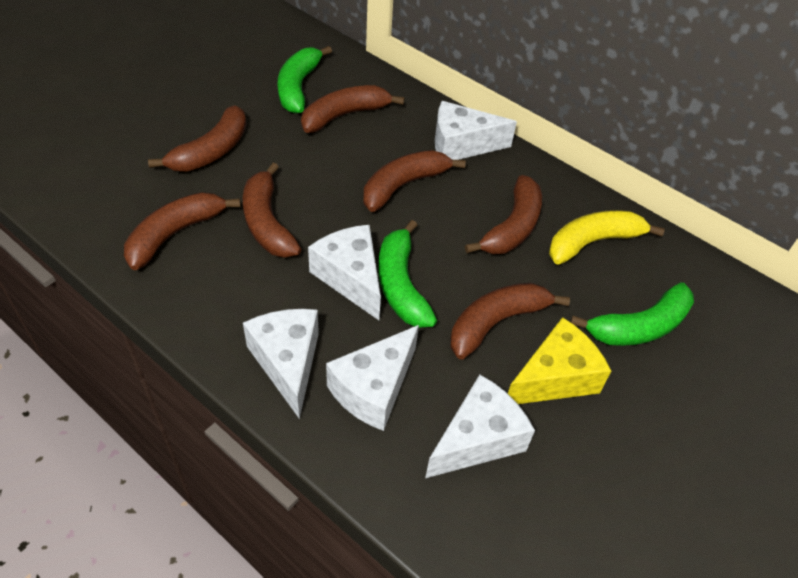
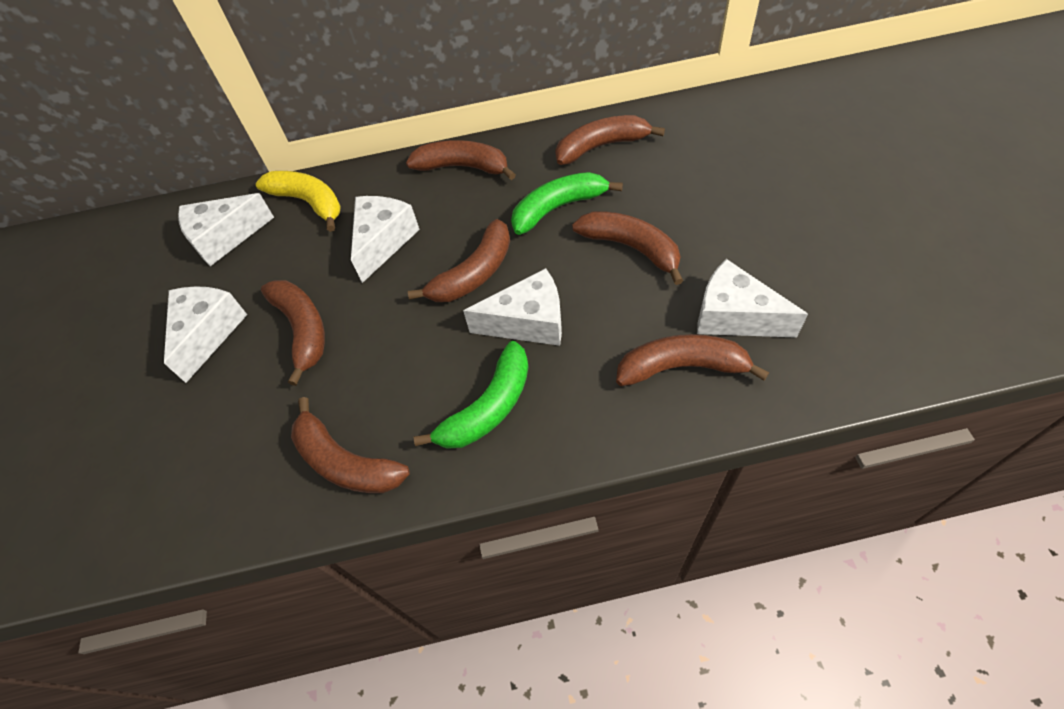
green banana: [278,46,332,113] [379,220,437,328] [571,282,694,346] = 3 -> [414,341,529,449] [511,172,623,235] = 2
yellow cheese: [508,317,611,404] = 1 -> none = 0

